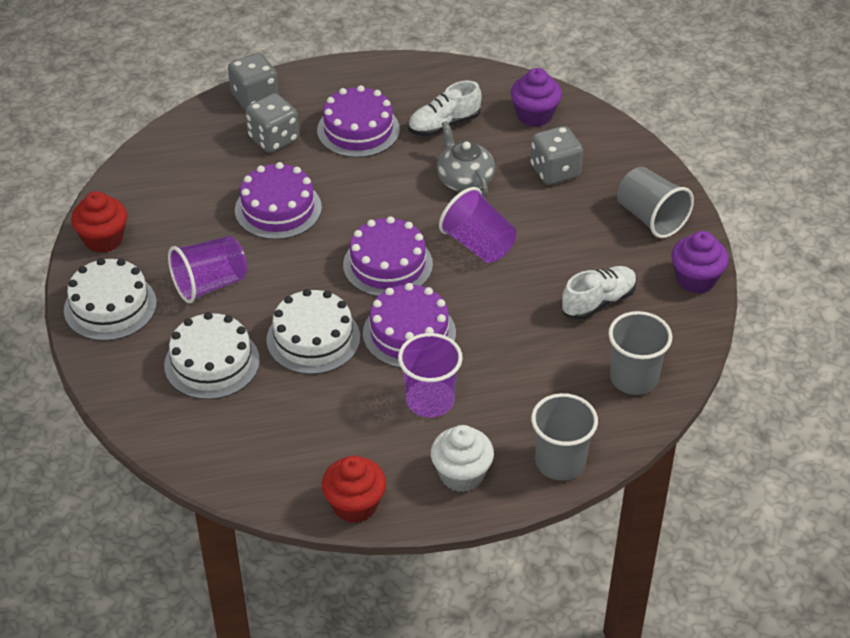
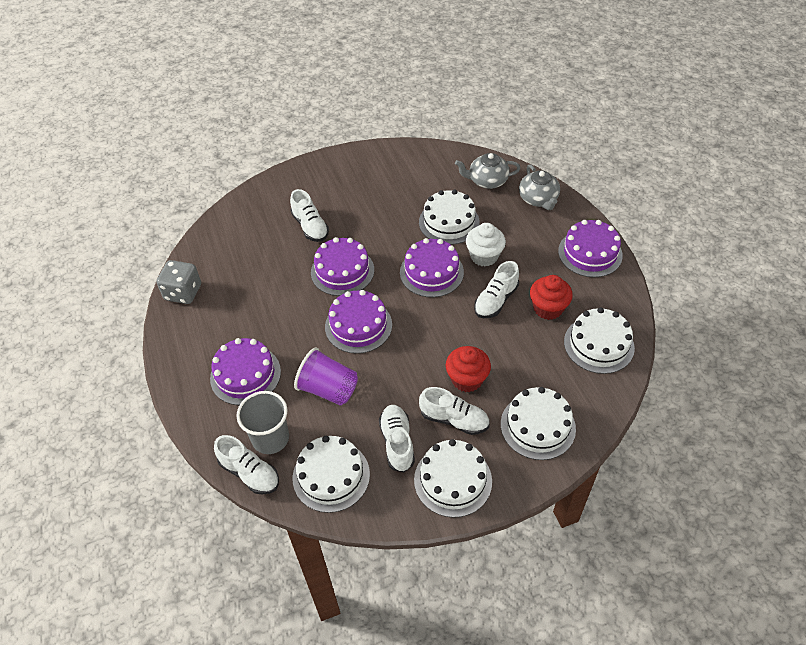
grey cup: [531,393,598,481] [608,311,672,395] [617,167,694,238] = 3 -> [236,391,289,454] = 1
grey dice: [228,53,279,110] [245,93,299,153] [530,126,583,185] = 3 -> [156,260,201,304] = 1
grey teapot: [437,121,495,197] = 1 -> [455,153,521,189] [519,164,560,210] = 2
purple cake: [235,162,322,240] [317,85,400,158] [343,216,433,297] [363,283,456,368] = 4 -> [210,338,281,405] [311,237,374,296] [325,290,392,354] [400,238,464,297] [558,220,623,277] = 5
purple cup: [168,236,247,303] [398,333,463,418] [439,187,517,263] = 3 -> [294,348,358,406] = 1
purple cupcake: [511,68,562,127] [671,231,729,294] = 2 -> none = 0
white cake: [64,258,157,341] [164,312,260,400] [267,289,360,374] = 3 -> [293,436,370,513] [414,439,492,518] [419,190,480,245] [501,387,576,460] [564,307,635,374] = 5
white shoe: [408,81,482,136] [561,266,637,320] = 2 -> [214,435,279,495] [290,189,329,242] [379,405,415,473] [419,387,490,435] [474,261,519,318] = 5

